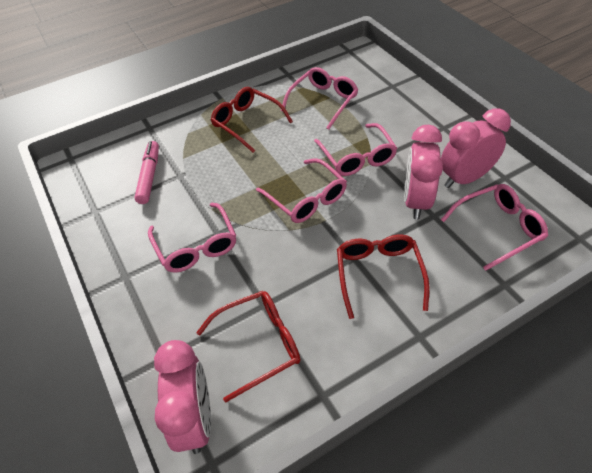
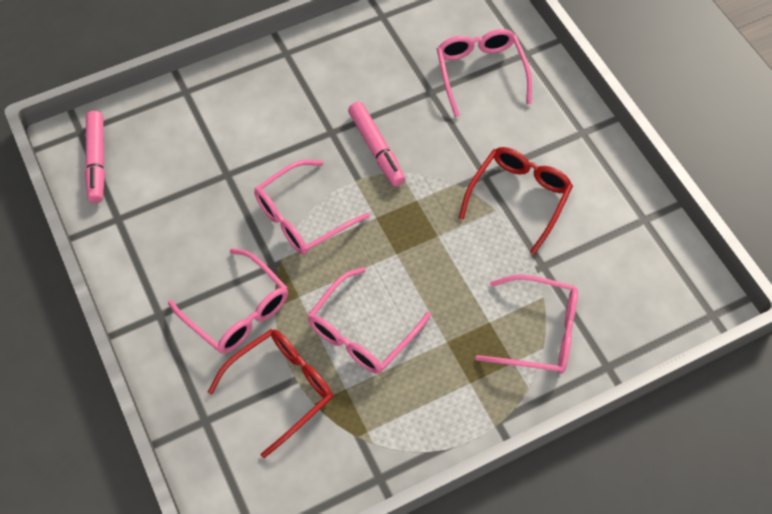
pink clock: [154,340,211,454] [404,125,443,219] [441,108,511,188] = 3 -> none = 0
pink marker: [134,141,159,204] = 1 -> [85,111,105,203] [348,102,405,186] = 2
red glasses: [196,291,300,402] [211,87,293,153] [337,234,430,319] = 3 -> [208,329,333,458] [459,147,573,254] = 2

